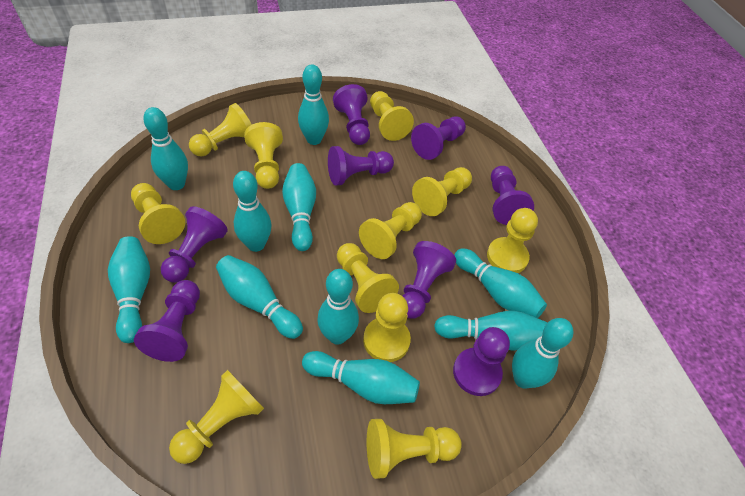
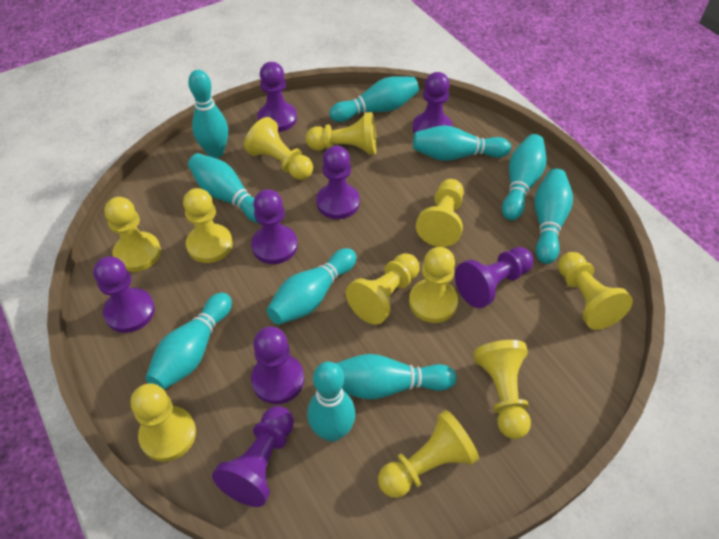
turquoise bowling pin: [108,236,150,343] [143,107,188,190] [216,255,303,339] [233,171,272,252] [282,163,316,251] [298,64,329,145] [302,351,420,404] [317,269,359,345] [434,311,548,351] [454,249,547,318] [512,318,574,388] = 11 -> [145,292,232,390] [188,70,228,158] [188,153,260,224] [267,248,357,325] [307,361,356,442] [329,76,419,122] [336,354,456,400] [413,125,511,161] [502,134,546,220] [534,169,573,264] = 10

